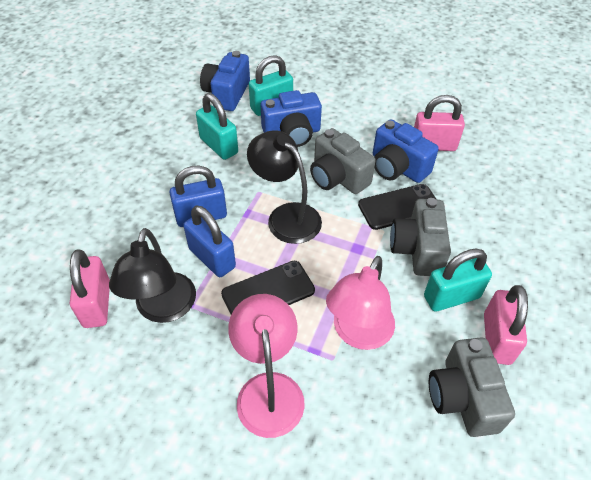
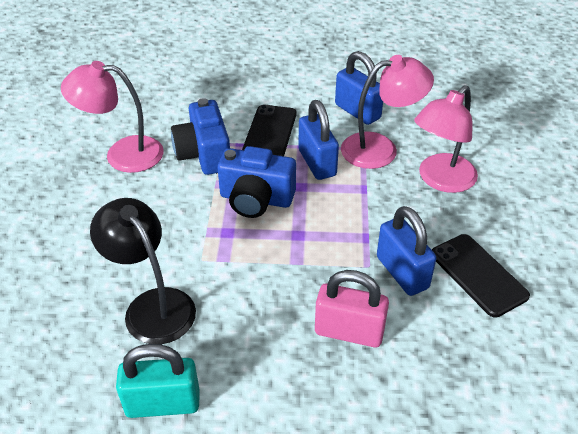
black lamp: [109,228,196,323] [247,131,322,244] = 2 -> [90,198,196,344] = 1
blue camera: [200,51,250,111] [261,90,322,147] [373,120,439,183] = 3 -> [171,98,230,175] [218,146,296,218] = 2
blue padlock: [169,166,227,227] [183,206,236,277] = 2 -> [298,100,339,180] [335,51,383,125] [377,206,437,296] = 3
grey camera: [310,128,376,194] [390,198,451,276] [429,337,515,437] = 3 -> none = 0
pink lamp: [228,294,305,438] [326,256,395,350] = 2 -> [61,61,164,173] [341,55,434,169] [414,86,478,193] = 3
pink padlock: [70,249,110,328] [414,95,465,151] [484,285,528,365] = 3 -> [315,270,389,347] = 1
turquoise padlock: [196,93,238,160] [249,55,293,116] [424,248,492,312] = 3 -> [116,344,199,418] = 1

